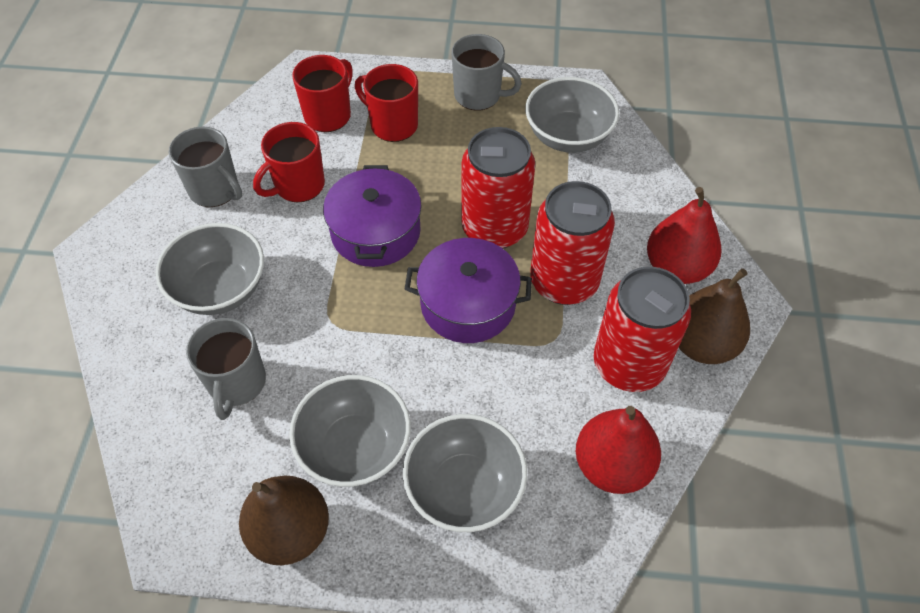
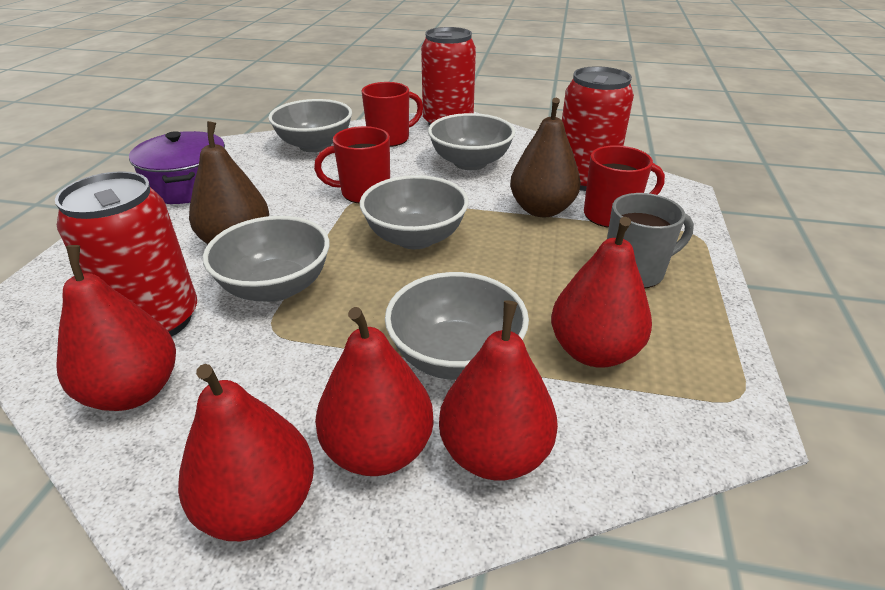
grey bowl: [155,223,264,315] [289,375,411,487] [403,414,527,532] [525,77,619,153] = 4 -> [203,216,329,302] [268,99,352,152] [360,175,469,249] [385,272,529,380] [428,113,515,170] = 5
grey mug: [169,127,242,207] [186,318,266,420] [452,34,522,111] = 3 -> [607,193,694,288] = 1
purple pot: [323,165,422,267] [405,238,532,343] = 2 -> [129,131,225,204] = 1
red pear: [576,406,661,494] [647,187,722,284] = 2 -> [56,245,176,411] [178,364,314,541] [315,307,434,476] [439,300,558,480] [551,217,652,368] = 5

